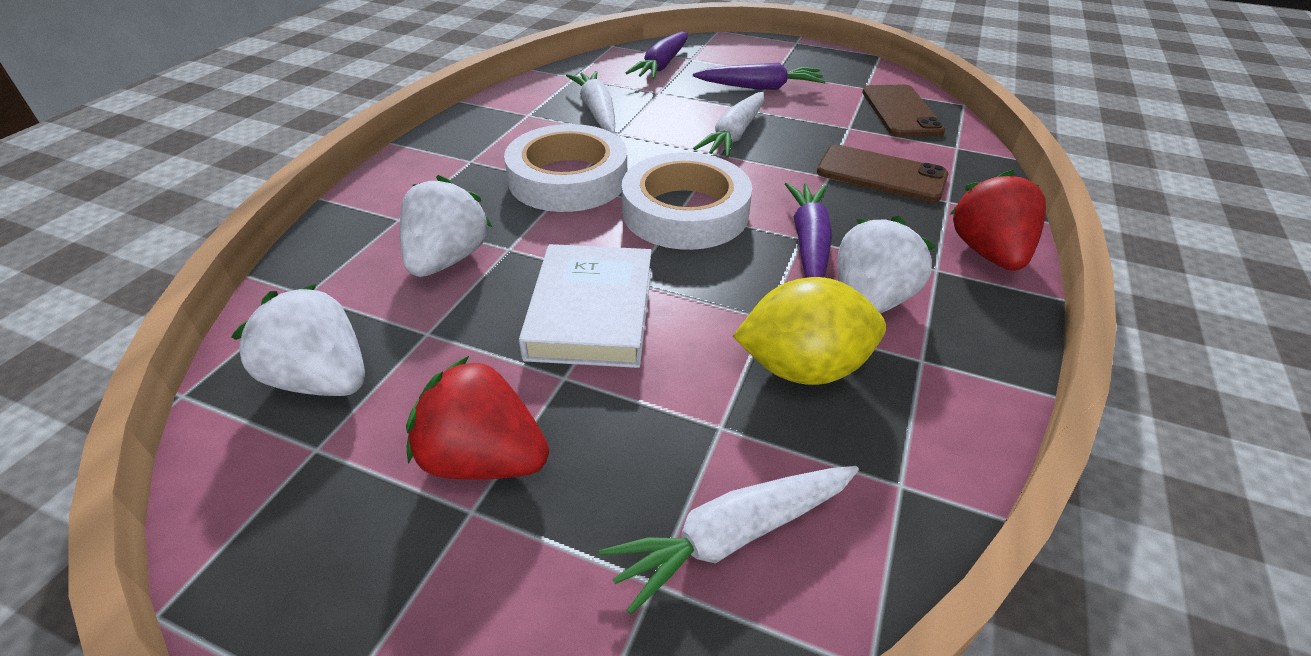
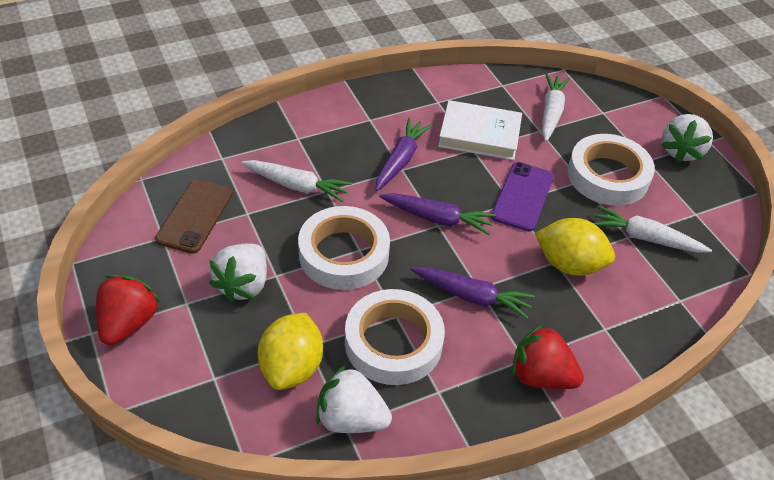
brown phone: [817,145,948,202] [862,85,945,137] = 2 -> [155,179,233,254] = 1
purple phone: none = 0 -> [491,162,554,232] = 1
white tape: [504,124,627,212] [622,152,752,250] = 2 -> [298,206,390,290] [345,289,445,385] [568,134,655,206] = 3
yellow lemon: [733,277,886,385] = 1 -> [258,313,323,390] [534,218,615,276] = 2

